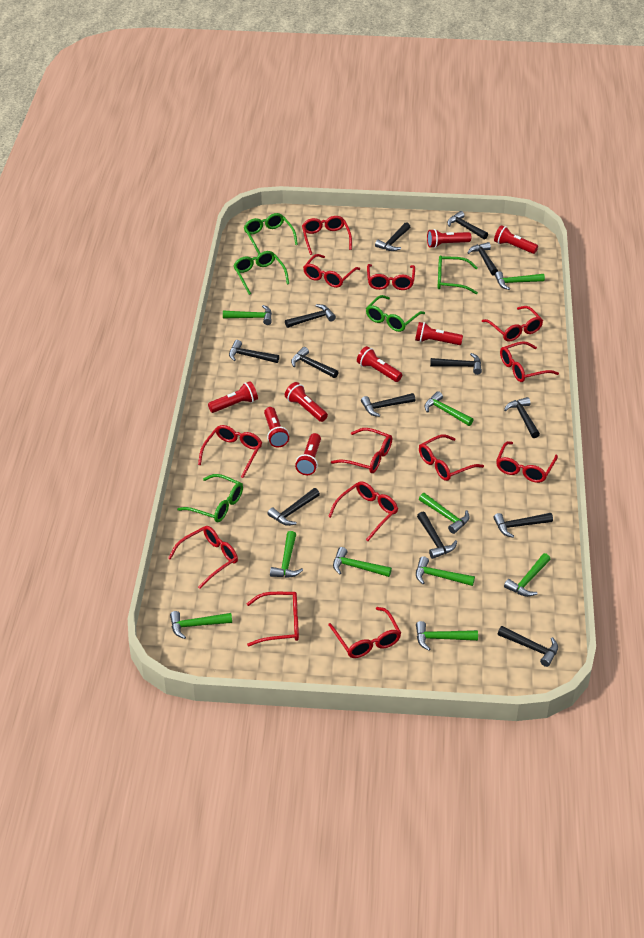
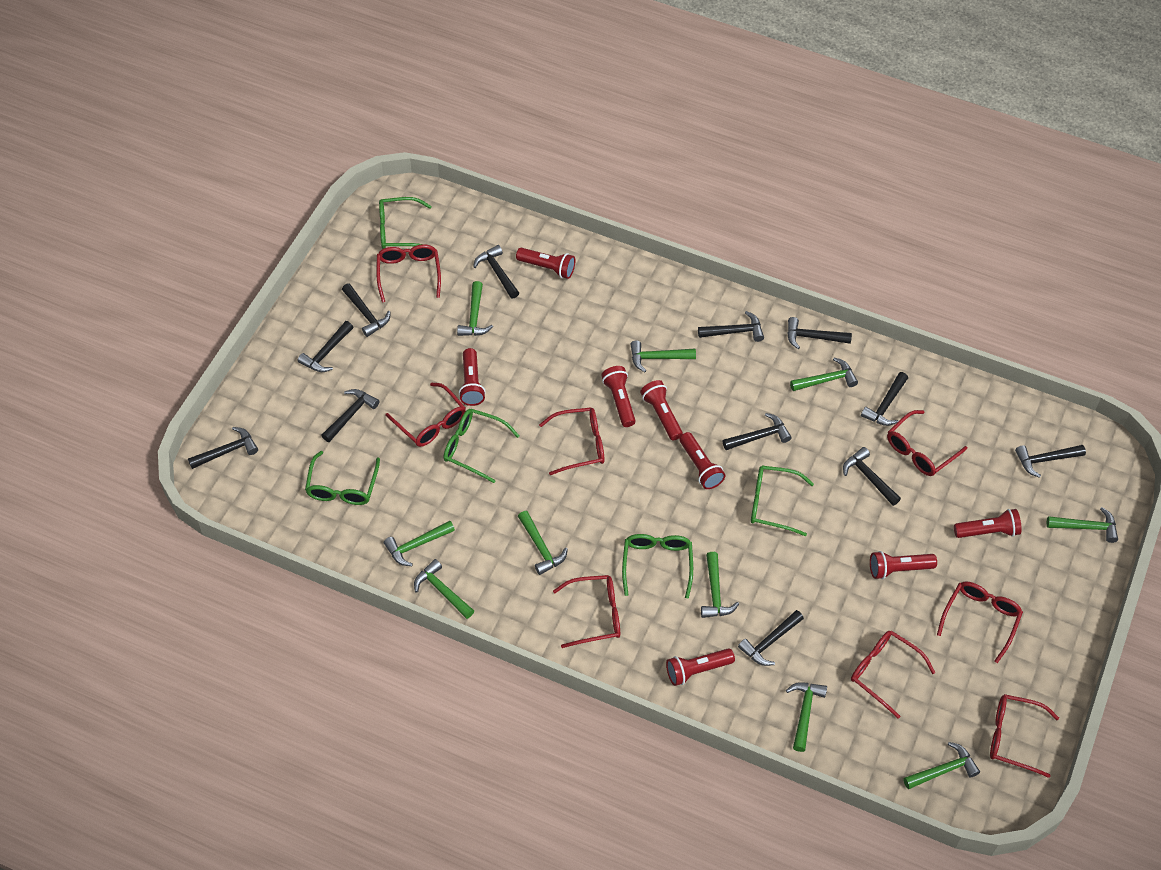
black hammer: [229,340,279,363] [267,488,320,526] [285,304,336,328] [291,347,339,378] [361,393,415,417] [375,222,410,251] [417,512,457,559] [430,353,482,375] [447,211,488,240] [467,242,498,276] [493,513,553,538] [498,626,558,667] [504,397,540,438] = 13 -> [188,427,258,469] [298,321,353,372] [321,389,380,442] [342,283,391,337] [473,245,519,299] [698,311,764,342] [723,413,792,450] [738,610,804,666] [787,317,852,349] [843,447,901,506] [861,372,908,426] [1015,445,1086,478] = 12
red glasses: [168,526,238,589] [198,425,262,478] [246,592,299,646] [302,216,352,255] [303,254,360,288] [328,481,398,541] [328,607,401,658] [331,428,392,473] [367,264,415,290] [419,435,484,481] [482,306,543,342] [496,441,558,483] [500,341,559,382] = 13 -> [376,244,441,302] [385,383,466,447] [539,407,604,475] [553,575,620,648] [851,631,936,719] [887,410,967,476] [937,582,1023,663] [990,694,1059,778] = 8

